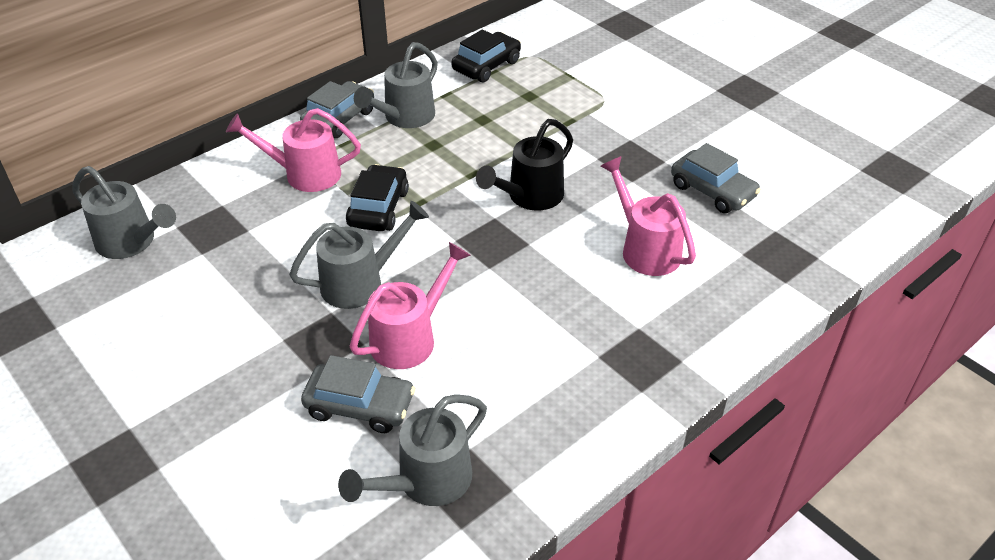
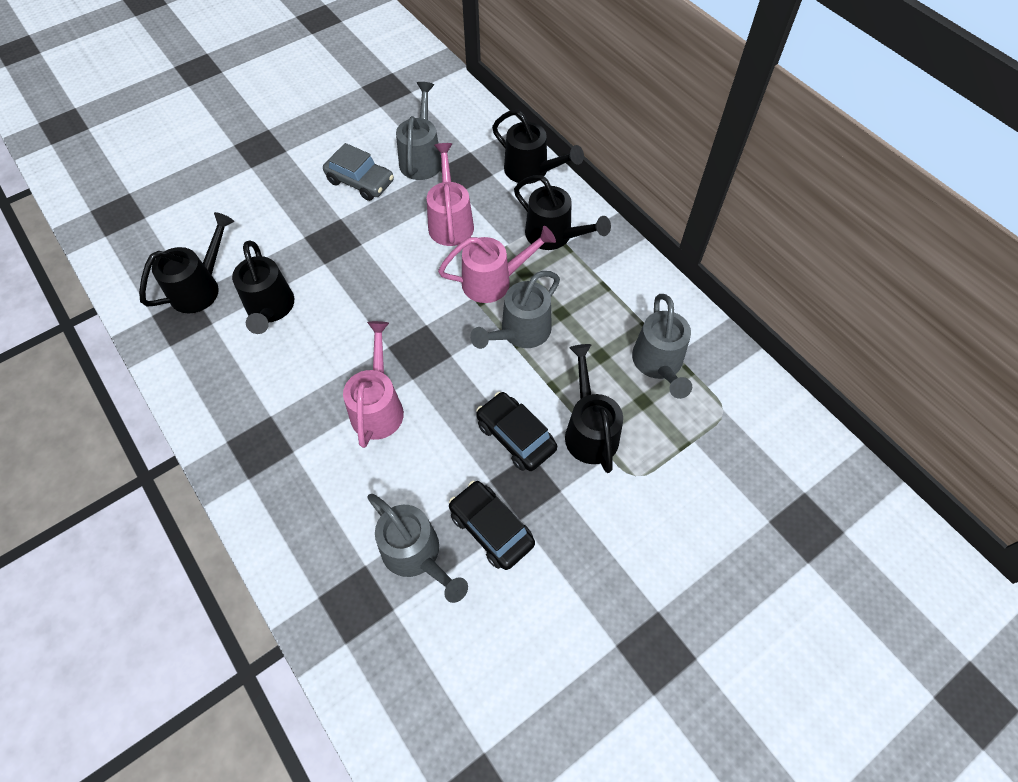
black watering can: [476,119,573,211] = 1 -> [139,212,234,314] [232,240,294,334] [492,110,584,184] [514,175,611,250] [565,344,623,473] = 5
grey car: [300,81,374,138] [301,355,415,433] [671,143,761,213] = 3 -> [323,143,394,201] = 1

